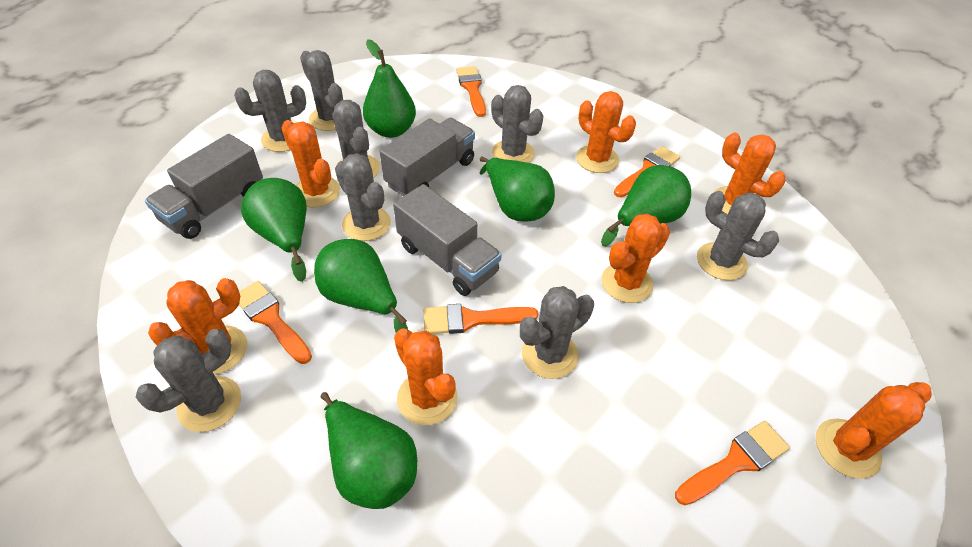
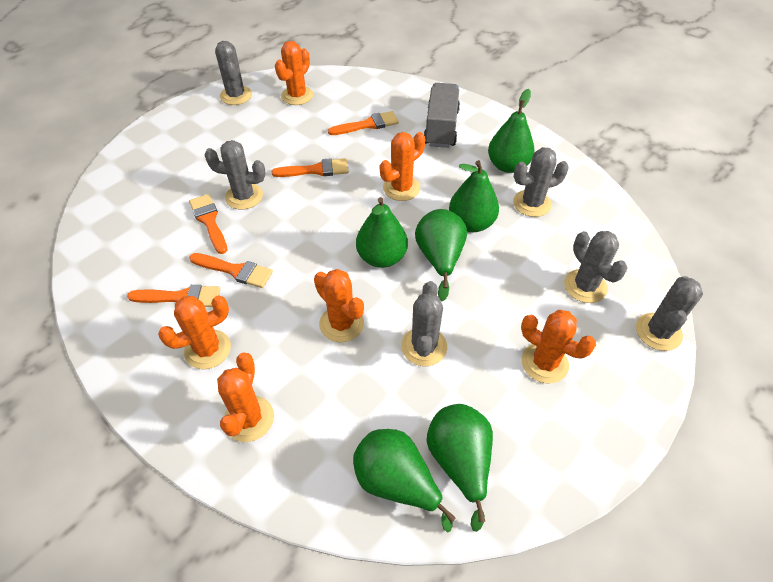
grey cactus: [136,329,241,432] [234,70,306,152] [300,50,343,131] [332,100,380,178] [335,153,391,241] [491,85,543,163] [520,286,594,379] [697,191,779,280] = 8 -> [205,140,266,210] [215,41,252,105] [401,281,447,366] [513,147,569,217] [564,231,627,303] [636,276,703,351] = 6
grey truck: [145,134,263,239] [380,118,475,196] [393,184,502,296] = 3 -> [424,83,460,148] = 1
orange cactus: [148,278,247,375] [281,120,340,207] [394,329,458,425] [576,91,636,173] [602,214,670,303] [713,133,786,214] [816,382,932,479] = 7 -> [158,296,231,369] [217,352,274,442] [275,41,313,105] [314,269,364,342] [380,132,425,201] [521,310,596,383] = 6

